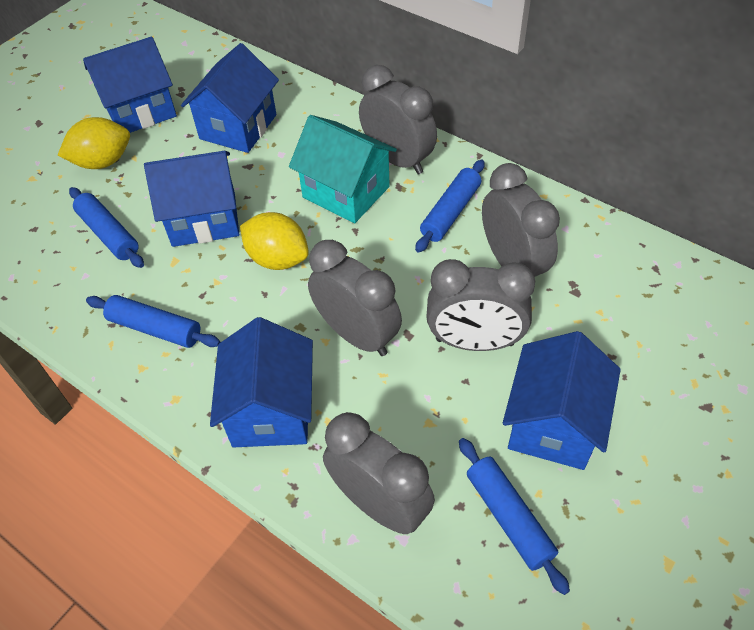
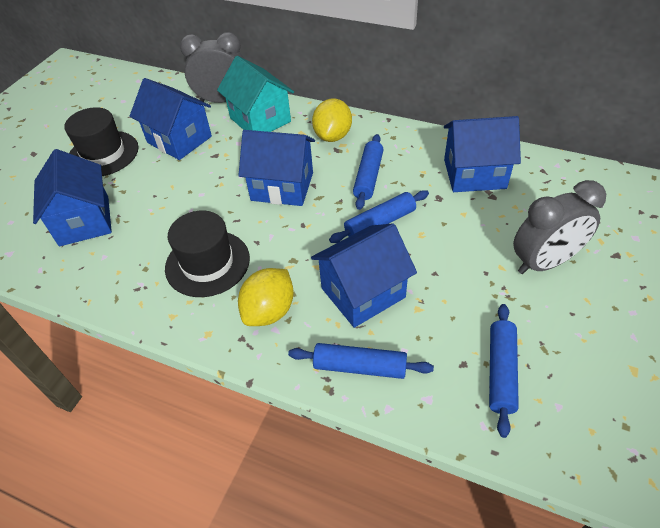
black hat: none = 0 -> [64,107,138,176] [165,211,250,297] = 2
grey clock: [308,240,402,356] [323,412,435,534] [359,65,437,174] [426,259,535,351] [482,163,560,277] = 5 -> [180,32,244,103] [513,180,606,274] = 2

